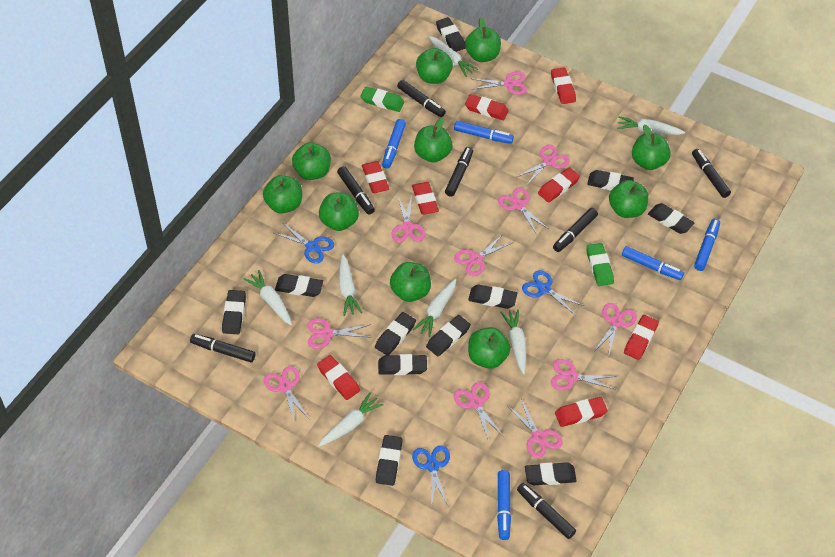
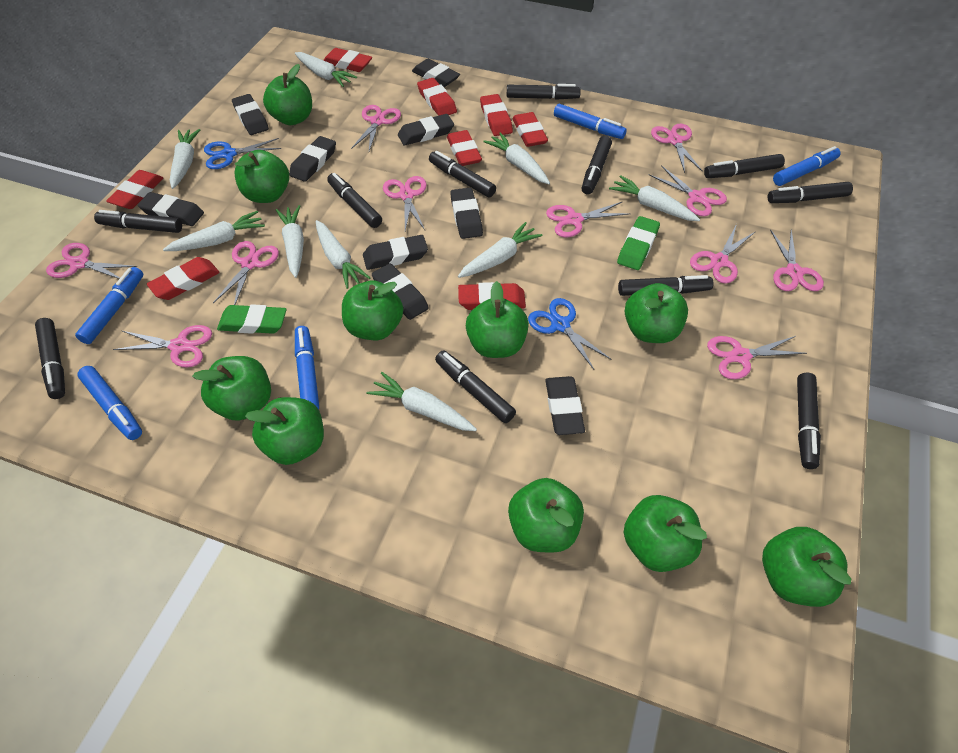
black eraser: [222,290,246,334] [275,274,323,297] [375,312,416,355] [376,435,403,486] [378,354,427,375] [426,315,471,356] [436,17,465,52] [468,285,517,309] [525,462,577,485] [587,170,634,190] [648,203,694,234] = 11 -> [138,192,204,226] [232,94,269,135] [289,136,336,182] [363,235,428,270] [372,263,429,320] [398,114,454,146] [412,59,460,87] [450,188,483,239] [545,376,585,435] = 9
black marker: [190,334,256,362] [337,166,375,215] [397,80,446,117] [445,147,473,197] [517,483,576,539] [553,208,598,252] [692,149,731,198] = 7 -> [35,318,65,399] [94,210,182,233] [327,173,382,228] [429,151,496,197] [435,350,516,423] [507,84,581,100] [582,136,612,195] [618,275,714,296] [704,154,785,178] [767,182,853,203] [797,373,821,469] = 11
blue scissors: [274,223,334,263] [412,446,450,508] [522,270,584,316] = 3 -> [204,138,281,169] [528,298,612,370] = 2
white carrot: [244,270,292,325] [318,393,384,447] [339,254,362,316] [413,279,456,337] [429,36,478,77] [500,309,526,374] [617,116,685,135] = 7 -> [163,211,265,251] [170,129,200,189] [276,205,304,278] [295,52,357,87] [316,220,370,289] [366,372,477,431] [458,222,543,278] [483,132,550,184] [609,175,700,221] = 9

